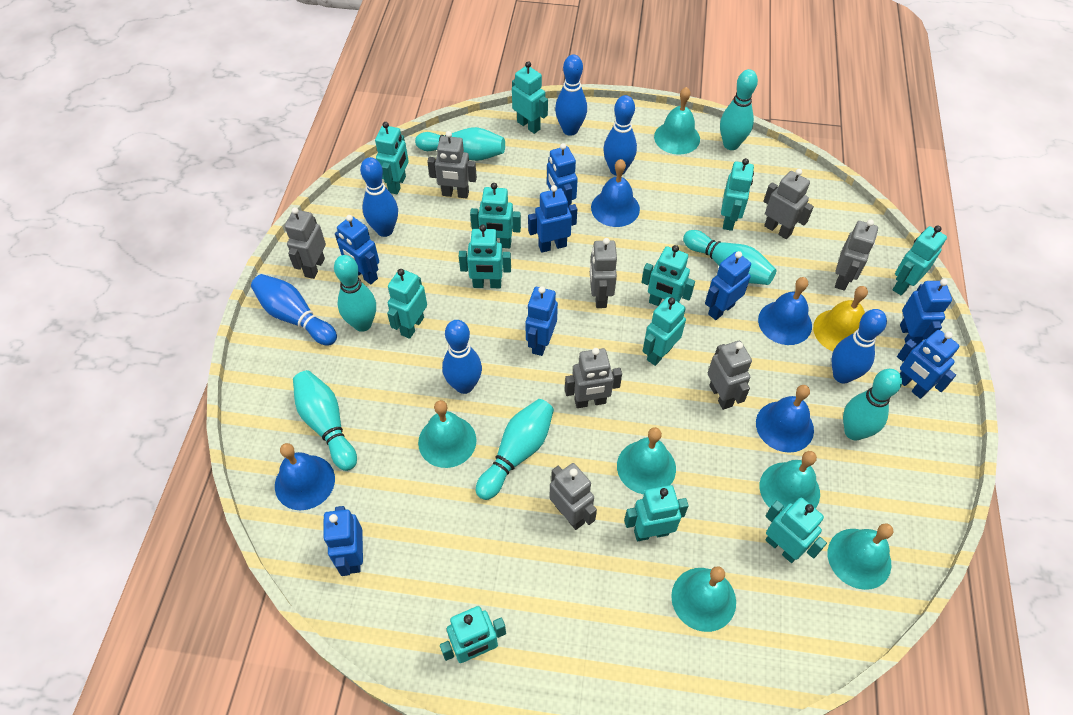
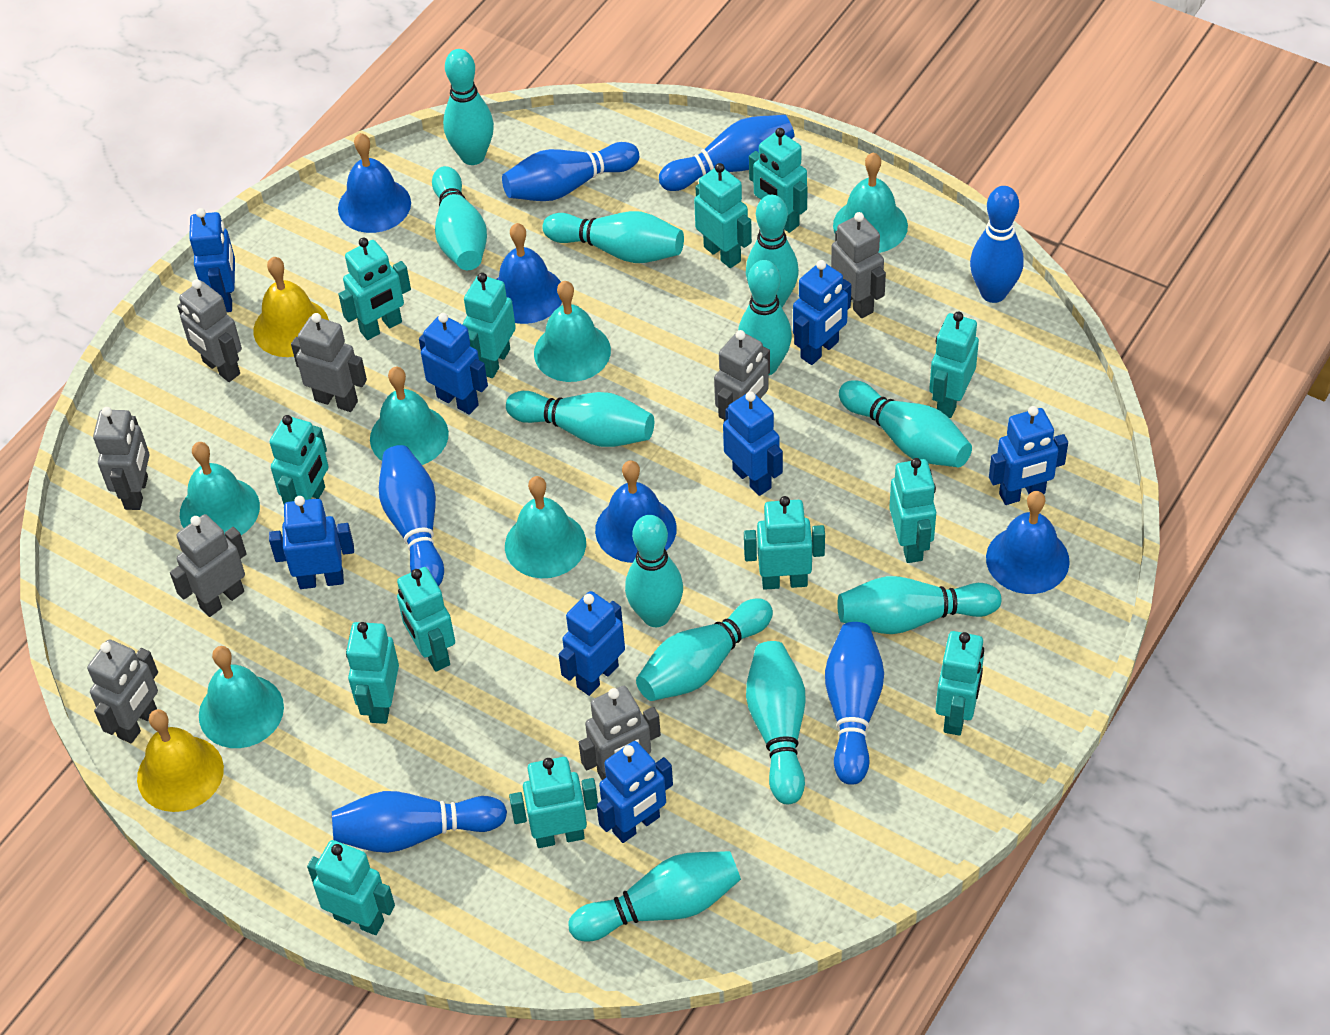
turquoise bowling pin: [293,370,357,471] [334,255,376,332] [415,127,505,161] [476,399,554,500] [683,230,776,285] [720,69,758,150] [843,369,902,441] = 7 -> [432,166,487,270] [443,49,494,165] [506,391,654,447] [543,211,684,263] [568,851,741,942] [625,515,683,627] [636,598,773,701] [738,260,792,376] [746,195,799,307] [746,641,806,804] [837,576,1001,634] [839,380,972,467] = 12
turquoise robot: [375,122,409,194] [387,269,427,339] [440,606,506,663] [459,225,511,288] [470,183,521,248] [512,61,548,134] [624,485,689,541] [641,245,695,306] [643,297,686,366] [721,158,754,231] [765,498,827,563] [893,226,947,296] = 12 -> [270,415,329,504] [307,840,395,935] [338,238,411,340] [346,622,399,724] [397,567,455,672] [463,273,516,378] [509,757,598,848] [694,163,752,268] [744,496,825,590] [749,128,807,233] [889,458,936,563] [929,312,979,418] [936,631,984,736] = 13
yellow bell: [813,286,868,351] = 1 -> [137,709,224,812] [254,257,329,357] = 2

